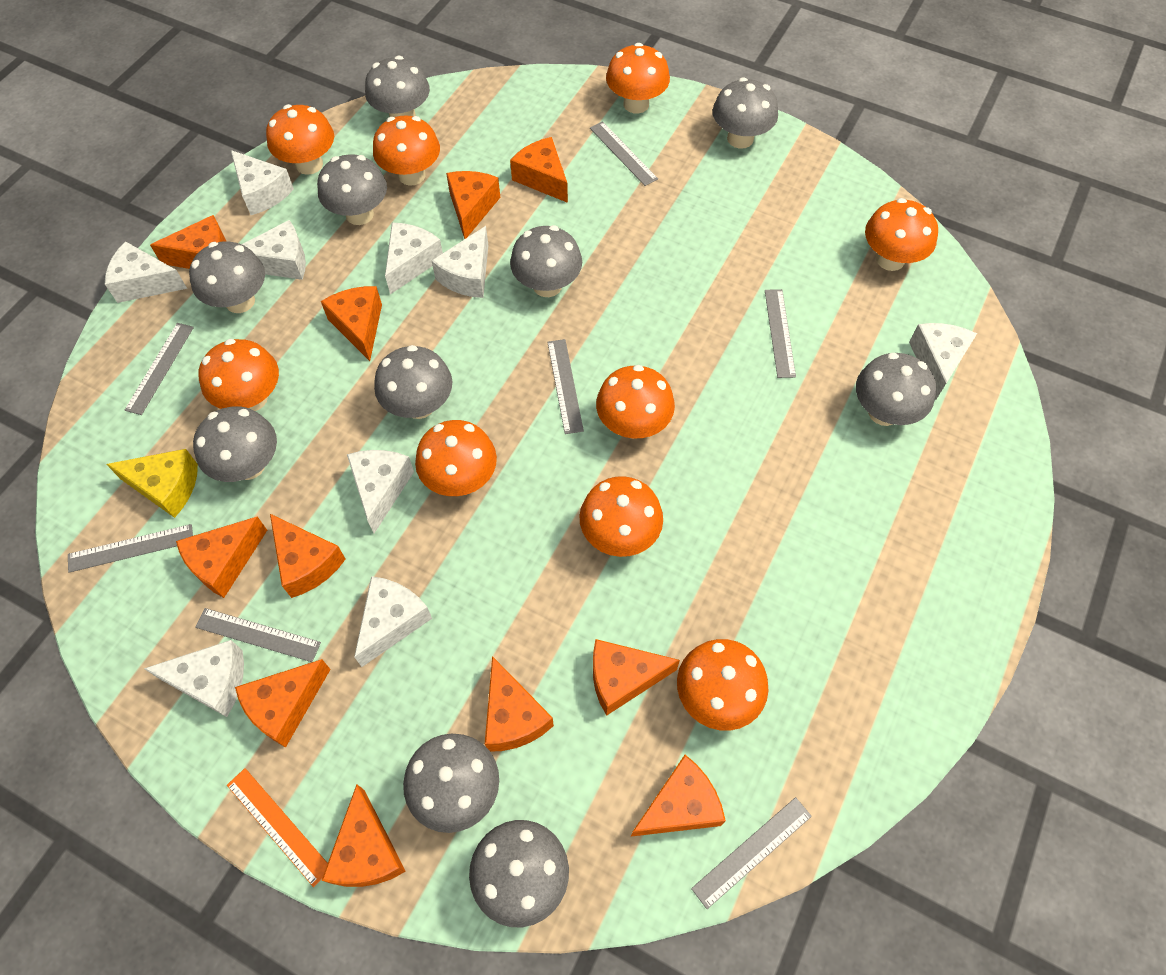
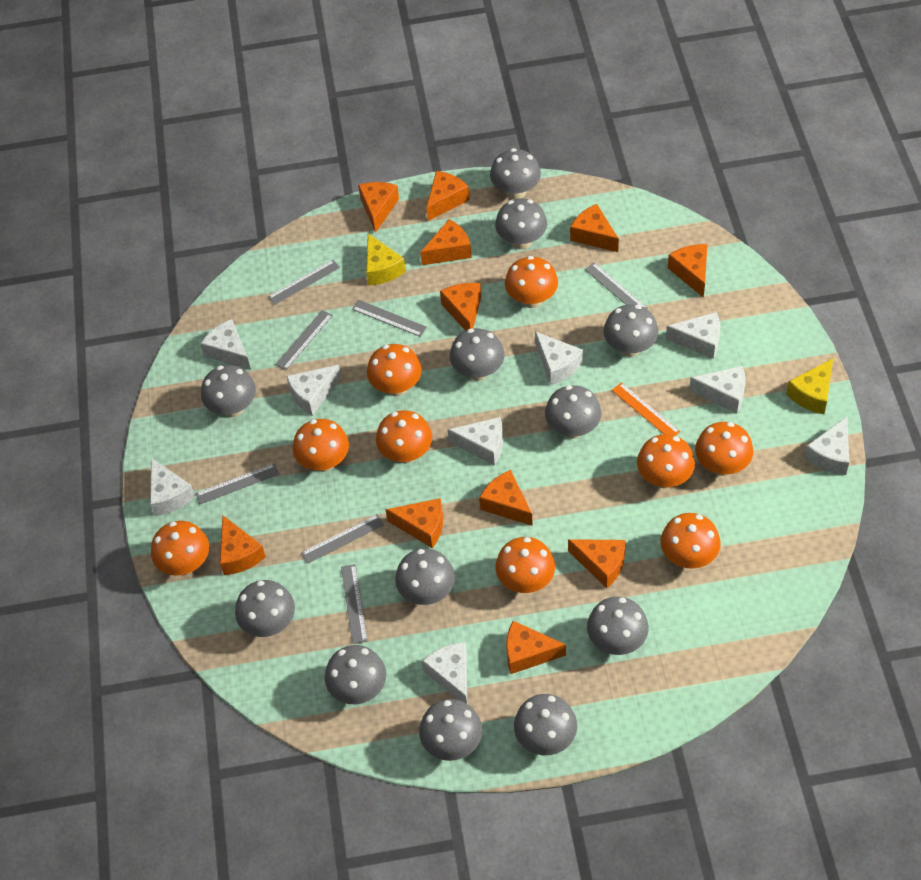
grey mushroom: [189,241,265,313] [193,406,277,482] [317,154,387,225] [365,56,430,117] [374,345,452,419] [403,734,499,833] [469,820,569,927] [510,225,582,297] [713,77,778,149] [856,353,936,426] = 10 -> [201,365,256,417] [235,580,295,637] [325,645,386,704] [395,549,455,605] [419,699,482,761] [450,328,504,381] [490,148,541,199] [495,198,547,249] [514,694,577,755] [545,385,601,439] [587,596,649,655] [604,304,659,357] = 12
yellow cheese: [106,449,198,518] = 1 -> [366,233,406,286] [786,358,833,414] = 2

